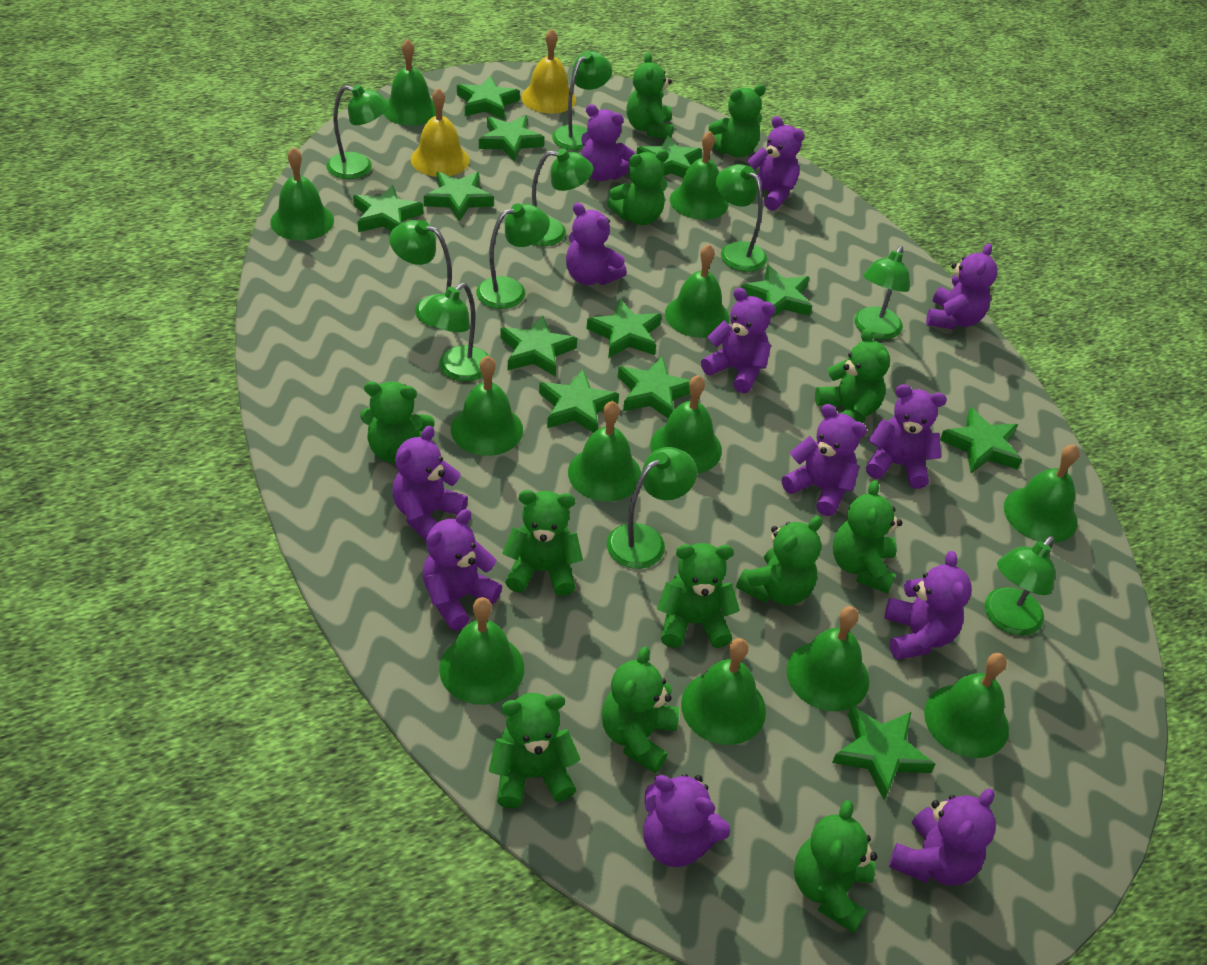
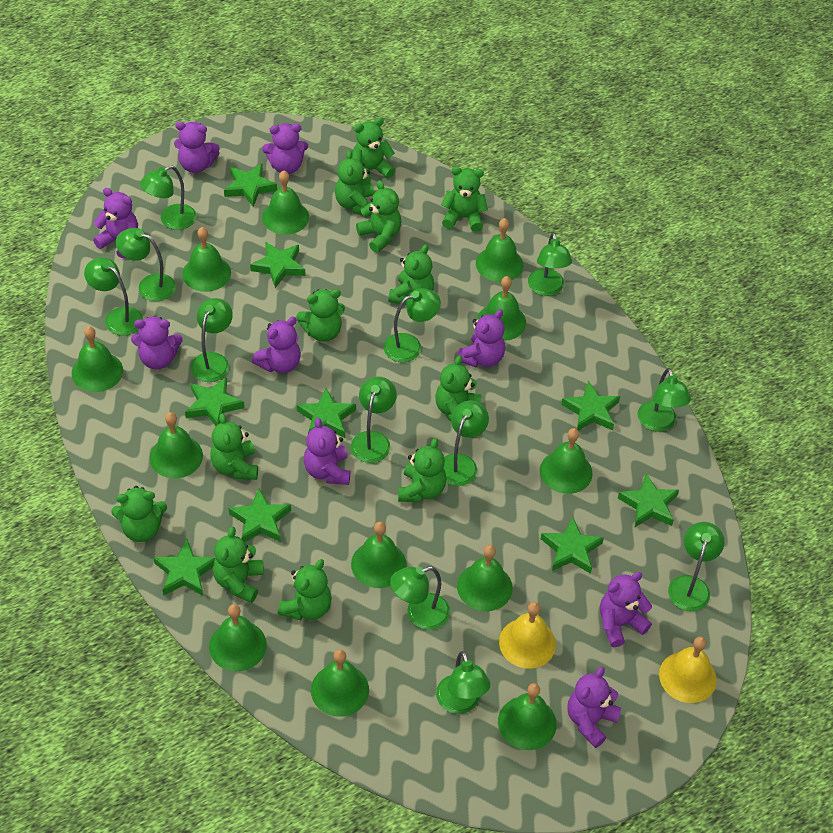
green lamp: [326,85,389,179] [389,220,452,328] [420,283,489,382] [476,203,550,309] [532,148,593,246] [552,51,612,150] [607,447,697,569] [716,164,767,272] [854,246,910,340] [984,536,1055,636] = 10 -> [84,257,143,335] [116,228,176,301] [140,165,197,230] [191,298,233,382] [351,376,397,463] [383,288,441,362] [390,566,450,630] [436,651,490,714] [443,401,489,486] [528,232,572,296] [637,368,691,432] [668,522,725,611] = 12
green star: [353,185,423,232] [424,172,494,222] [457,76,520,119] [479,115,544,162] [500,315,577,377] [539,369,619,433] [586,299,662,358] [618,356,690,418] [637,135,702,178] [741,265,812,318] [832,705,936,800] [940,407,1022,473] = 12 -> [153,539,216,596] [185,377,244,426] [224,164,277,207] [229,488,291,543] [250,242,305,288] [297,388,356,438] [541,517,604,574] [561,381,620,431] [618,474,679,527] = 9
purple teddy bear: [392,426,468,541] [422,509,502,630] [566,203,627,285] [581,104,635,181] [643,773,730,867] [701,288,776,393] [747,116,805,211] [782,404,867,516] [866,384,947,489] [884,551,972,660] [889,789,996,886] [926,243,997,329] = 12 -> [93,188,138,259] [131,316,183,369] [174,122,220,173] [252,317,301,373] [262,123,308,174] [304,418,350,485] [457,309,505,367] [567,667,621,748] [600,572,652,647] = 9

